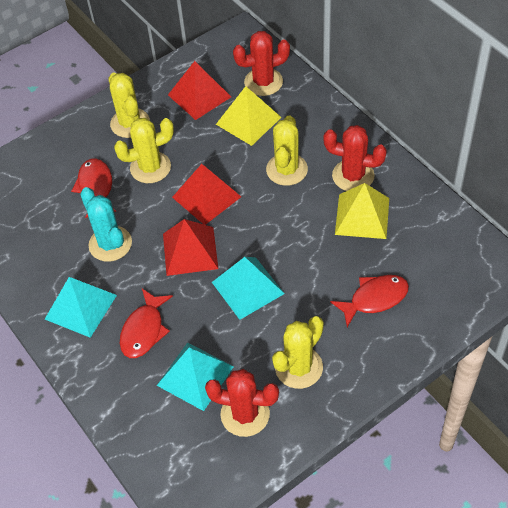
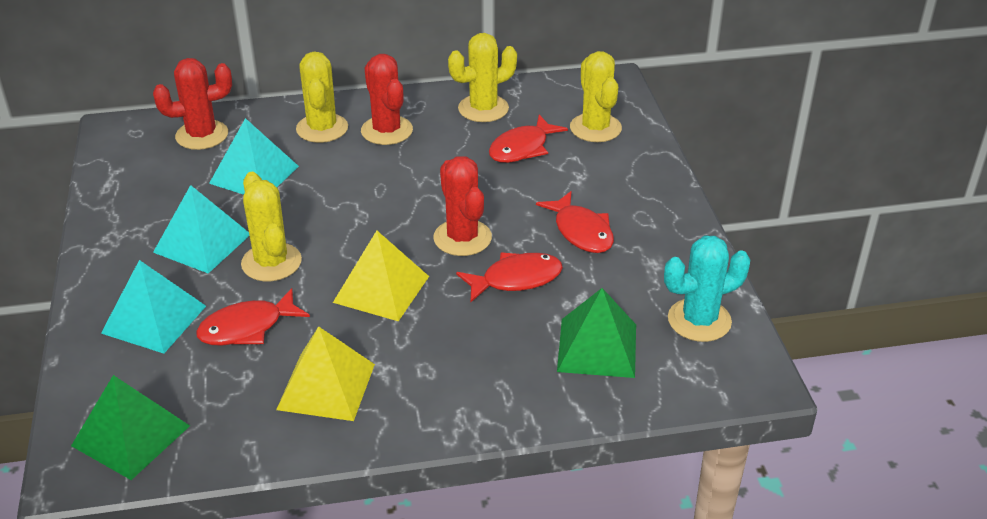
green pyramid: none = 0 -> [71,375,190,480] [557,288,636,378] = 2
red fish: [71,159,116,218] [120,289,173,358] [330,275,409,327] = 3 -> [196,288,310,346] [456,253,563,302] [489,115,568,163] [536,191,614,253] = 4
red pyramid: [163,219,218,276] [168,61,231,120] [172,164,241,225] = 3 -> none = 0

